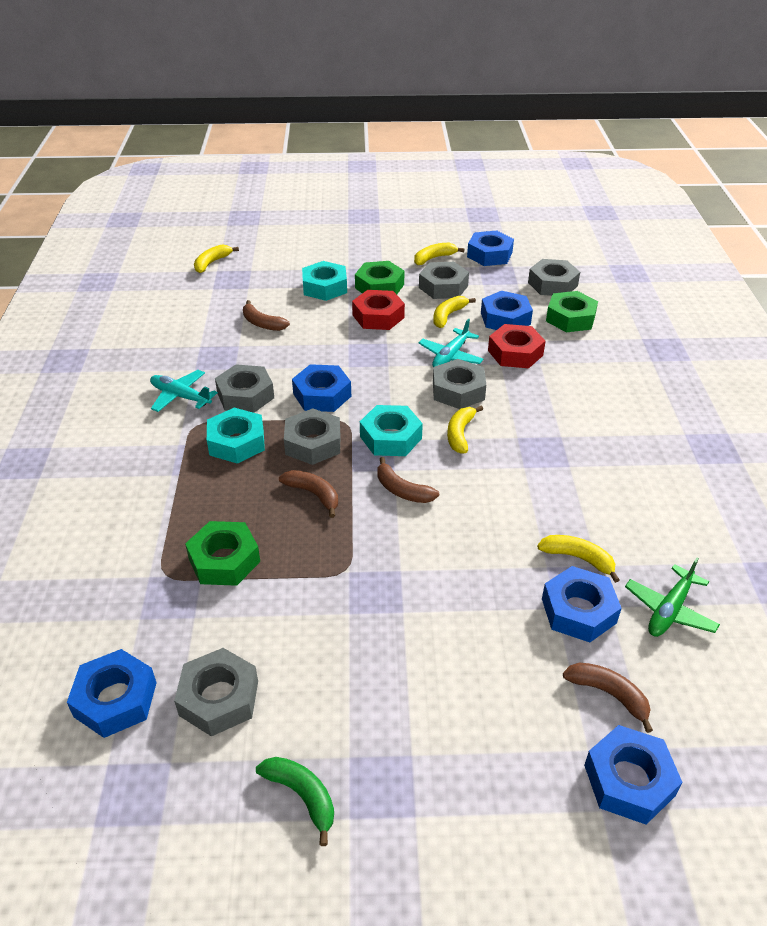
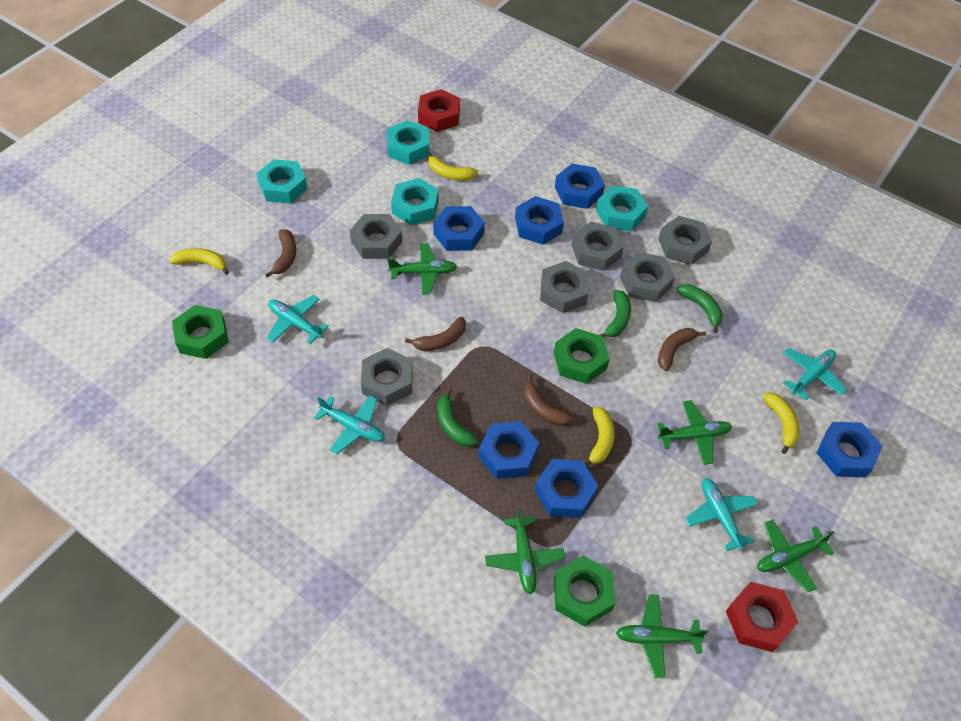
green banana: [256,757,334,846] = 1 -> [438,388,478,447] [600,290,631,337] [677,284,723,333] = 3
green plane: [625,558,720,637] = 1 -> [388,243,457,295] [485,508,565,595] [616,594,708,678] [657,400,732,465] [757,519,834,592] = 5
turquoise nut: [207,408,265,464] [302,261,347,301] [360,405,423,456] = 3 -> [256,159,308,204] [387,120,430,165] [391,178,439,225] [596,186,648,231] = 4
turquoise plane: [150,370,218,412] [419,318,484,367] = 2 -> [267,295,329,344] [314,395,384,454] [685,478,758,551] [783,348,847,400] = 4
yellow banana: [194,245,239,273] [414,243,465,265] [433,296,476,328] [447,406,483,453] [537,535,620,583] = 5 -> [169,248,229,275] [427,152,478,181] [584,407,615,467] [763,393,800,454] = 4

